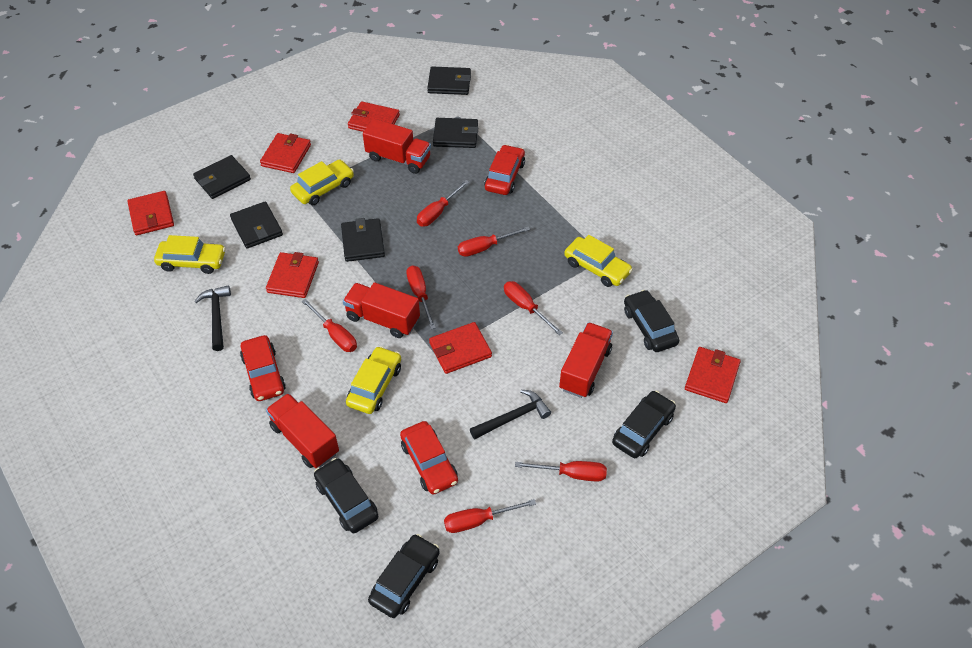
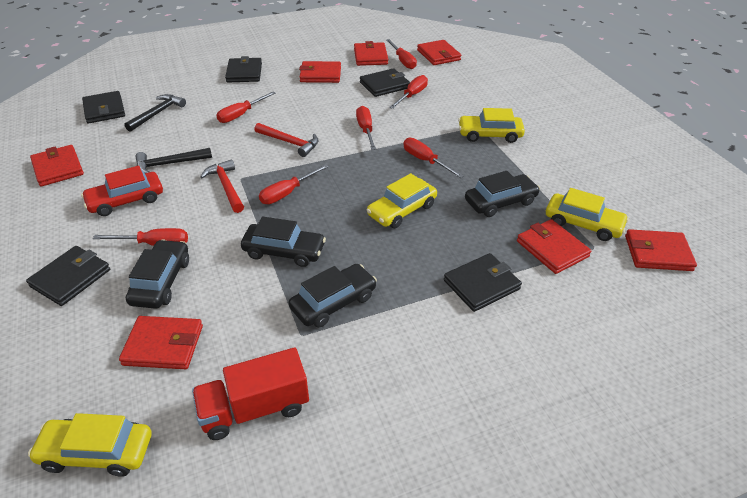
red car: [240,335,286,401] [400,421,458,494] [484,145,525,195] = 3 -> [81,166,163,216] = 1
red hammer: none = 0 -> [200,159,244,213] [254,123,319,157] = 2
red truck: [266,393,339,468] [343,282,420,338] [363,119,431,174] [559,322,613,398] = 4 -> [192,348,309,440] = 1
red wallet: [127,191,174,235] [260,133,311,173] [266,252,319,298] [348,101,400,132] [429,322,492,374] [685,347,741,403] = 6 -> [30,145,84,187] [119,316,203,369] [299,61,341,83] [354,41,388,66] [417,40,461,65] [517,219,591,274] [625,229,697,271] = 7

